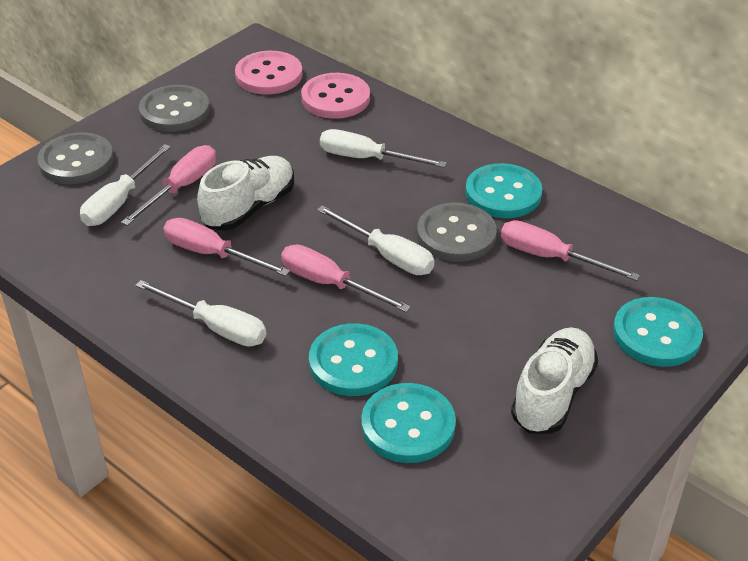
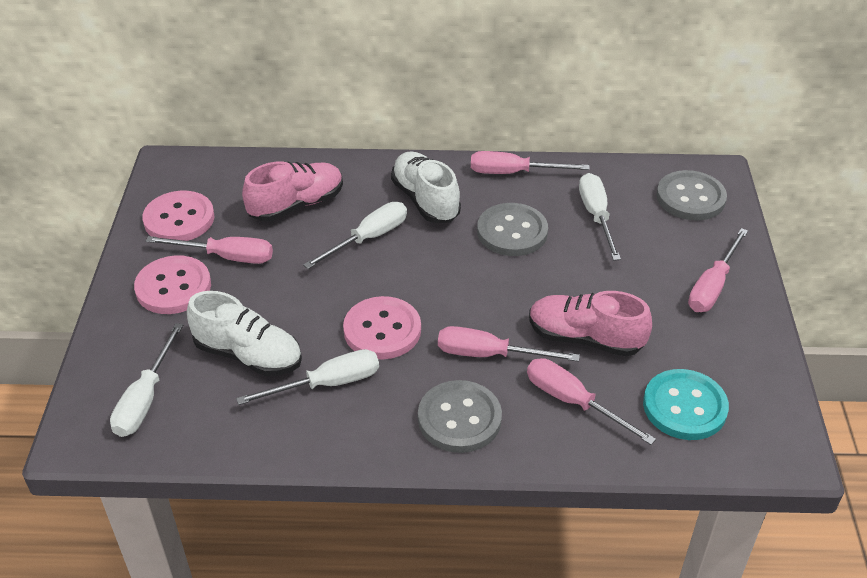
pink button: [235,51,302,94] [301,73,370,119] = 2 -> [134,255,211,314] [142,191,214,241] [343,296,421,360] = 3
pink screwdriver: [121,145,216,226] [163,218,290,276] [281,244,411,312] [501,220,640,281] = 4 -> [146,236,273,264] [438,326,580,362] [471,151,590,174] [527,358,656,445] [688,228,748,312] = 5
pink shoe: none = 0 -> [242,161,343,222] [529,291,652,357] = 2
turquoise button: [309,323,398,396] [361,383,456,463] [465,163,542,218] [613,297,703,367] = 4 -> [643,369,729,440] = 1

